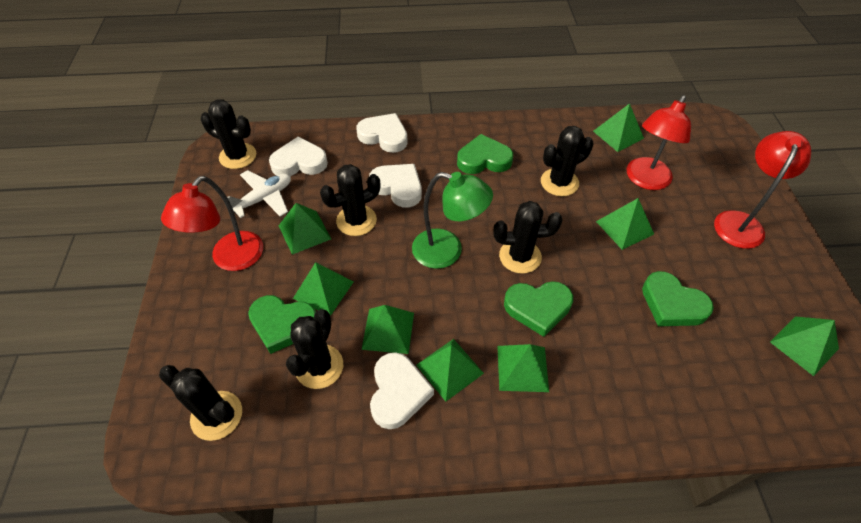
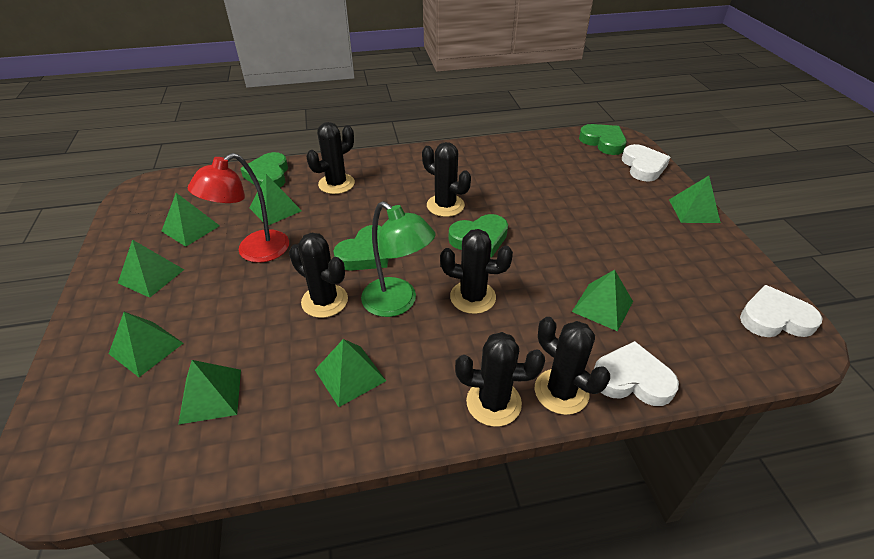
red lamp: [161,176,263,271] [627,95,691,190] [714,131,811,249] = 3 -> [188,153,289,263] = 1
white heart: [269,137,328,176] [356,113,408,153] [369,164,422,208] [370,352,434,429] = 4 -> [594,341,679,406] [622,144,670,182] [740,285,823,337] = 3
white plane: [227,170,291,218] = 1 -> none = 0

